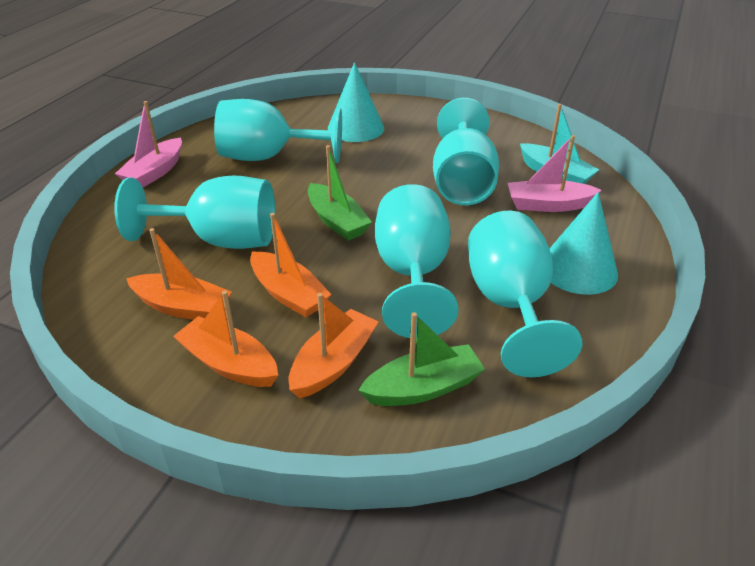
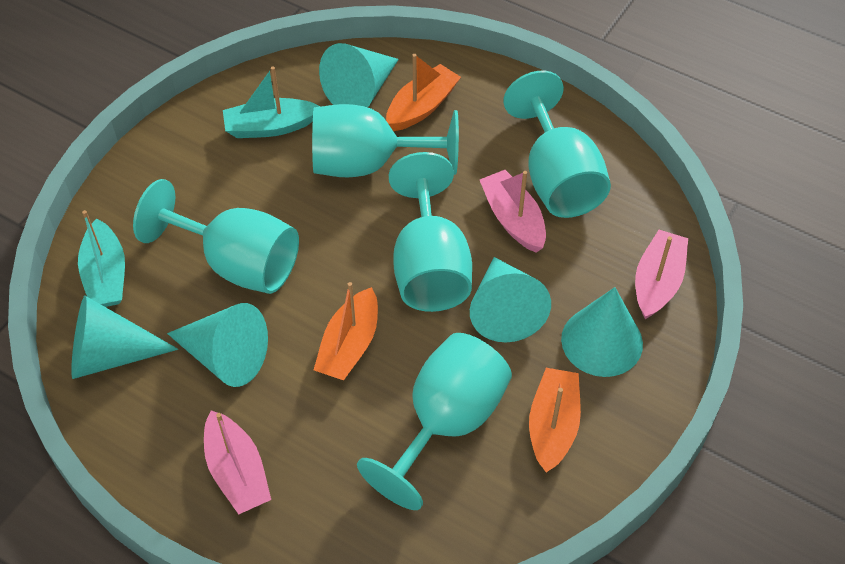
green boat: [308,145,372,241] [358,312,485,406] = 2 -> none = 0
orange boat: [126,228,232,320] [173,291,278,387] [250,213,332,318] [289,293,379,398] = 4 -> [314,282,378,380] [386,54,461,131] [529,368,581,472] = 3
pink boat: [115,101,182,188] [508,135,602,212] = 2 -> [204,410,271,514] [480,170,546,252] [635,230,688,319] = 3
turquoise boat: [520,104,599,184] = 1 -> [78,210,125,307] [223,66,321,138] = 2
turquoise cone: [328,62,384,142] [549,192,618,295] = 2 -> [71,296,178,379] [167,303,268,387] [319,43,399,107] [470,257,551,342] [561,287,643,377] = 5

